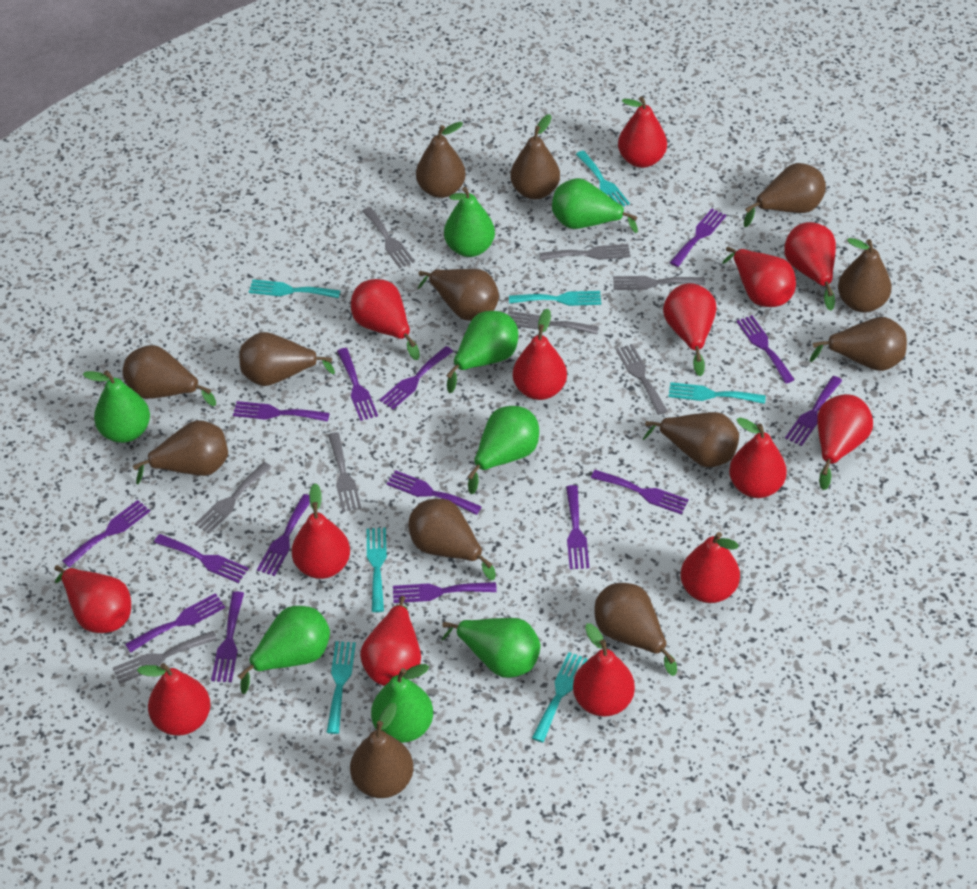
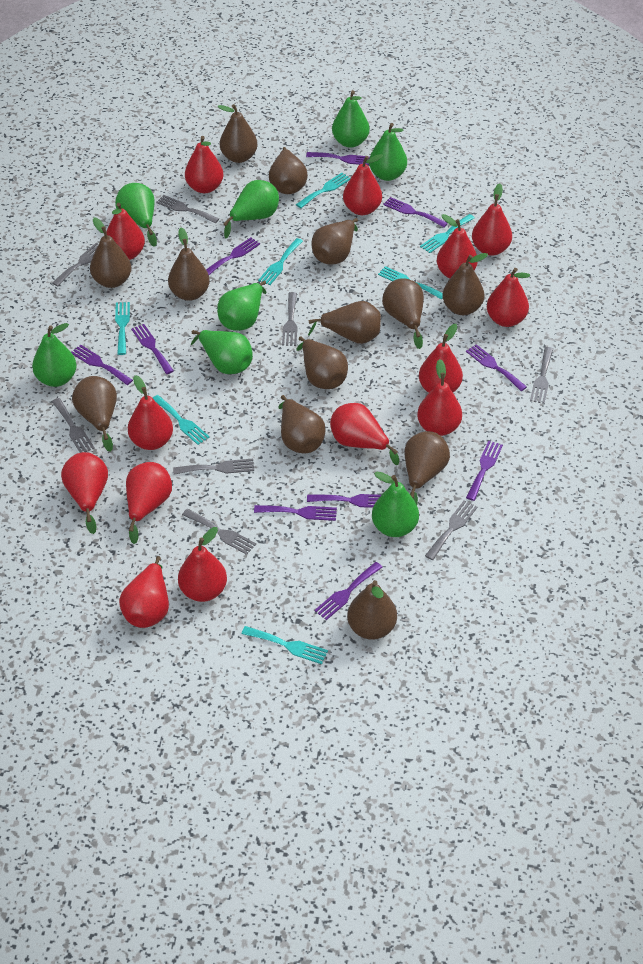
purple fork: [62,500,150,567] [125,593,225,653] [154,534,249,583] [211,591,244,682] [233,401,330,422] [257,494,310,576] [337,348,378,421] [380,346,454,409] [387,470,482,515] [393,582,497,603] [566,485,589,569] [591,470,689,515] [670,209,726,267] [736,315,795,383] [785,376,842,446] = 15 -> [71,345,133,385] [131,324,174,374] [206,237,260,275] [254,505,337,521] [306,152,370,166] [307,494,381,508] [314,562,383,620] [383,197,448,227] [466,344,527,391] [466,441,503,501] = 10

